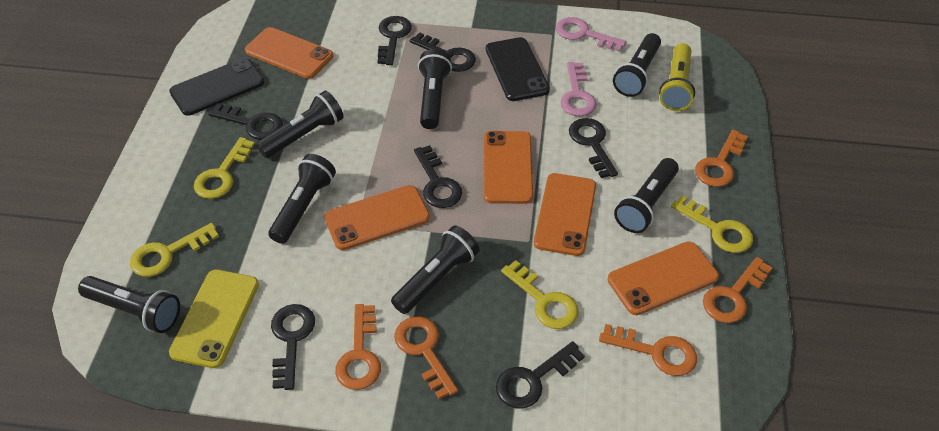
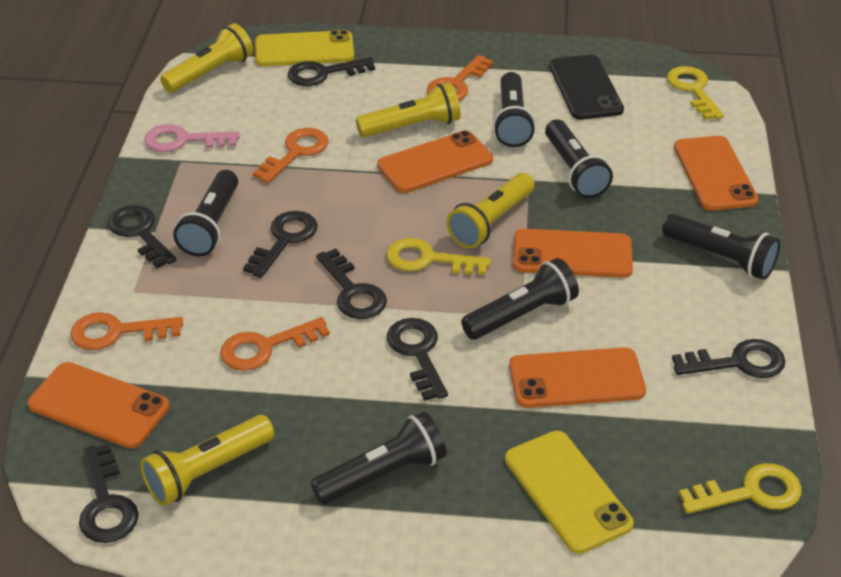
black flashlight: [78,276,180,333] [256,91,344,158] [268,154,336,244] [391,225,480,314] [418,49,452,129] [613,33,661,97] [614,158,679,233] = 7 -> [173,170,238,257] [310,411,447,505] [461,258,579,340] [493,72,536,147] [545,119,613,198] [662,214,780,280] = 6
black phone: [169,58,264,116] [486,37,550,101] = 2 -> [549,55,624,120] = 1
orange key: [335,304,381,390] [394,316,458,399] [599,324,697,376] [695,130,748,187] [703,257,773,323] = 5 -> [70,312,183,350] [220,317,330,371] [253,128,329,183] [427,55,493,101] = 4
pink key: [556,17,626,52] [560,62,597,116] = 2 -> [144,124,240,152] = 1
yellow flashlight: [659,43,695,111] = 1 -> [140,415,274,506] [160,23,253,93] [356,82,461,138] [447,173,535,248] = 4
yellow key: [130,223,219,277] [194,137,255,199] [501,260,579,329] [671,195,753,253] = 4 -> [386,238,491,275] [667,66,724,120] [679,463,802,514] = 3
yellow phone: [169,269,259,368] = 1 -> [255,30,354,66] [505,431,633,554] = 2

